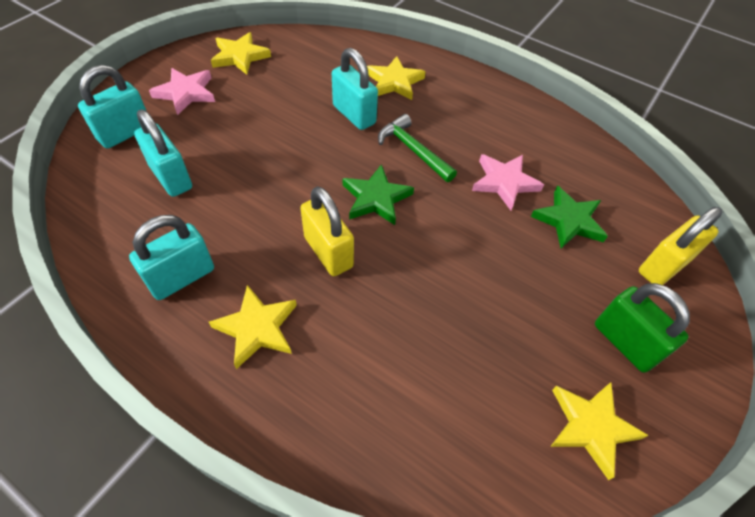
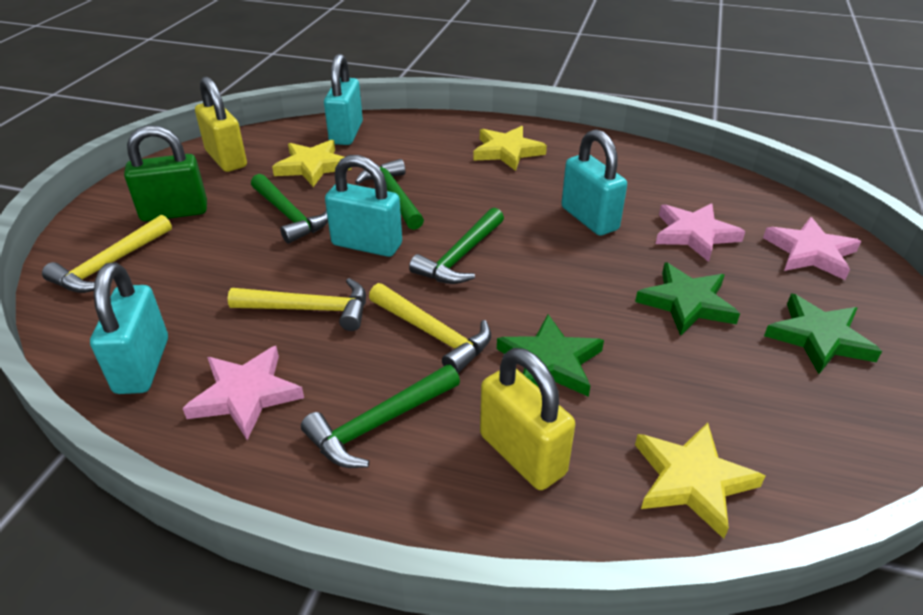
green hammer: [378,114,457,182] = 1 -> [251,174,328,244] [301,364,460,468] [355,159,424,230] [409,208,504,284] = 4
green star: [343,164,414,225] [531,186,608,248] = 2 -> [497,314,604,397] [635,262,740,336] [764,293,882,374] = 3
pink star: [149,68,215,115] [472,154,544,210] = 2 -> [183,346,304,440] [656,203,745,262] [763,217,861,280] = 3
yellow hammer: none = 0 -> [42,215,172,293] [228,278,366,331] [369,283,491,373] = 3
yellow star: [209,285,297,369] [211,32,271,75] [367,56,426,100] [550,382,649,480] = 4 -> [272,140,352,187] [473,126,547,171] [635,422,765,539] = 3

